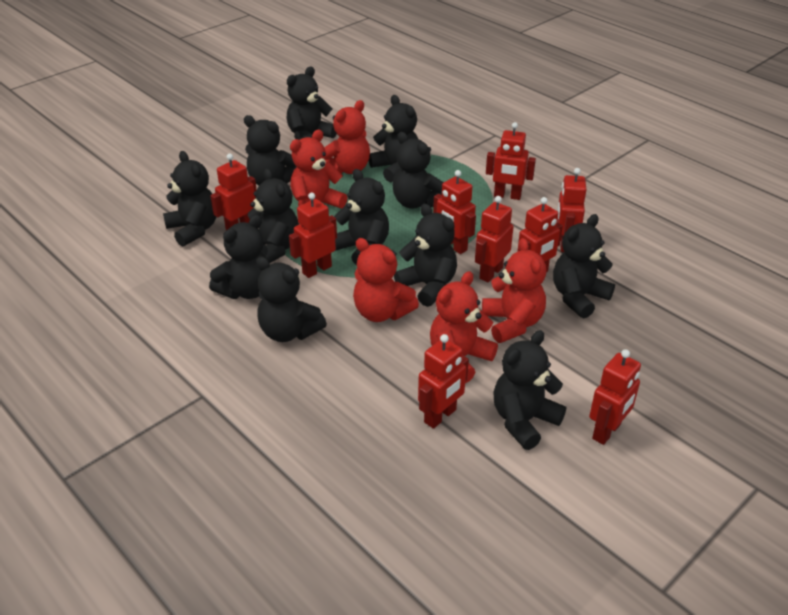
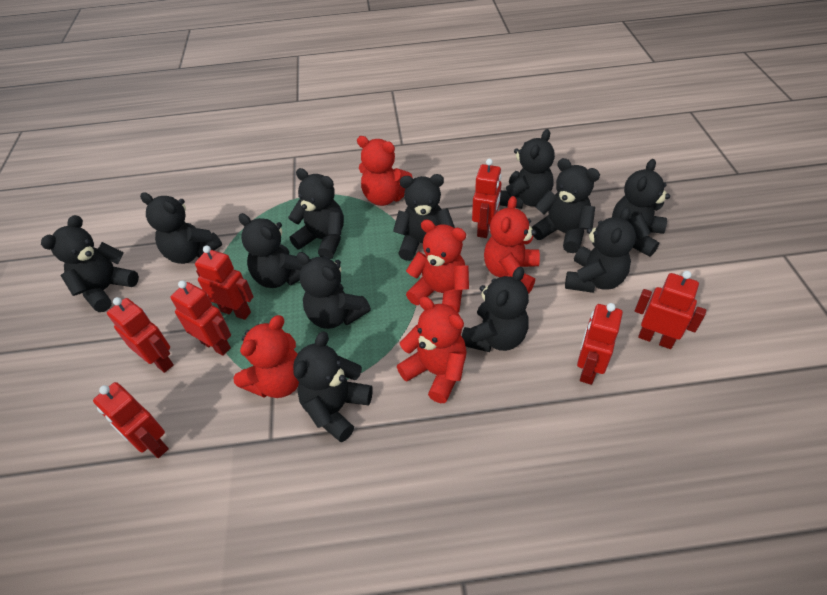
red robot: [210,153,257,230] [289,193,337,278] [418,334,469,429] [433,170,476,254] [475,196,514,282] [486,122,536,200] [517,197,563,272] [557,168,587,252] [589,349,641,445] = 9 -> [93,382,169,458] [107,297,174,373] [170,280,231,356] [195,245,254,320] [472,159,501,238] [577,303,623,385] [635,271,706,349] = 7

